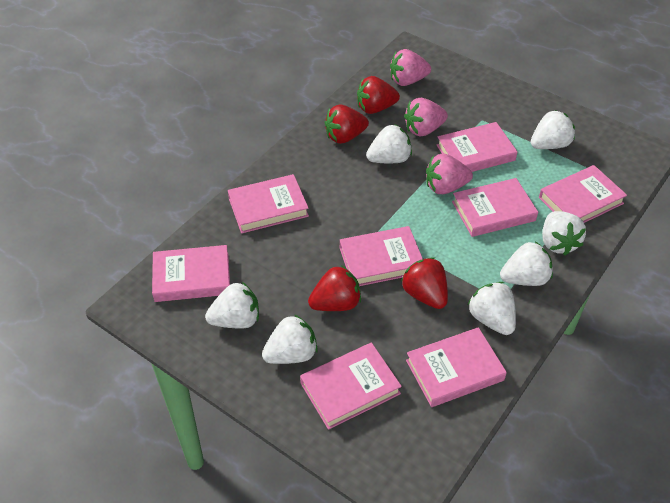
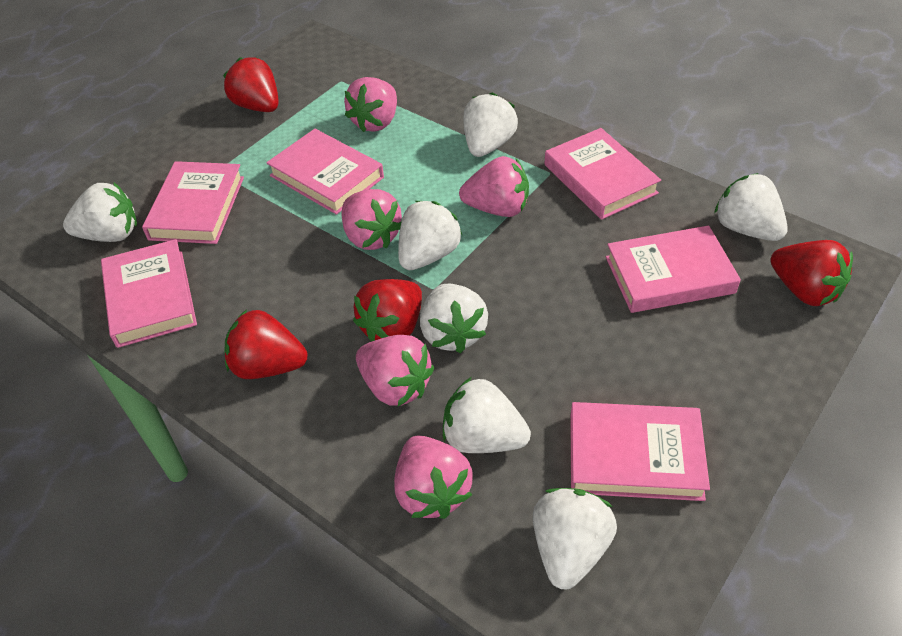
pink book: [152,245,230,302] [228,174,309,233] [300,343,402,430] [340,226,423,286] [406,327,507,407] [437,122,518,172] [452,178,538,237] [539,165,627,223] = 8 -> [101,239,197,348] [142,161,244,244] [266,129,384,215] [545,128,661,220] [570,402,710,501] [606,226,741,313] = 6
pink strawberry: [390,49,431,86] [404,98,448,136] [426,154,473,194] = 3 -> [341,189,402,250] [344,77,397,132] [356,335,434,406] [394,436,473,519] [459,156,529,217] = 5

